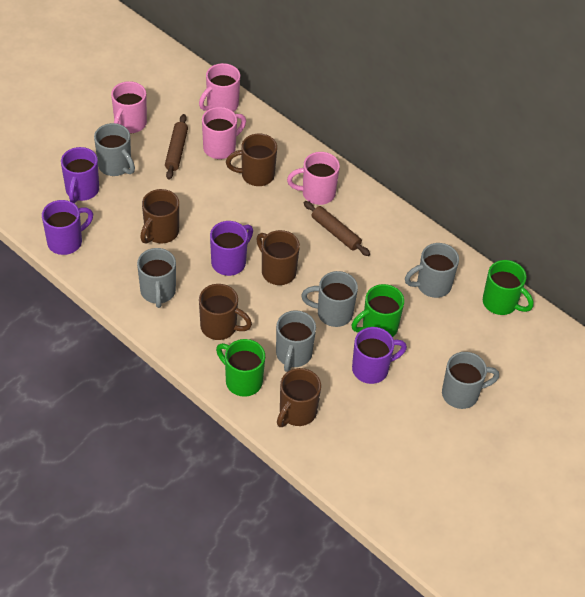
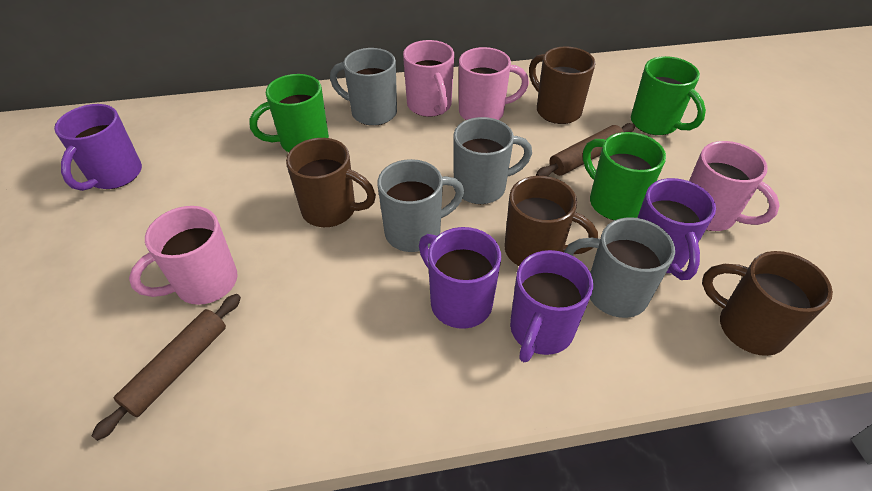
brown mug: [140,189,179,244] [199,284,252,340] [226,134,277,186] [256,230,300,285] [277,368,321,427] = 5 -> [286,138,376,227] [505,176,598,266] [529,46,596,124] [702,251,833,356] = 4
grey mug: [94,123,135,176] [137,248,176,308] [276,310,316,372] [301,271,358,327] [405,243,459,298] [442,352,499,409] = 6 -> [330,48,397,126] [378,159,464,252] [453,117,532,204] [564,217,675,318] = 4

